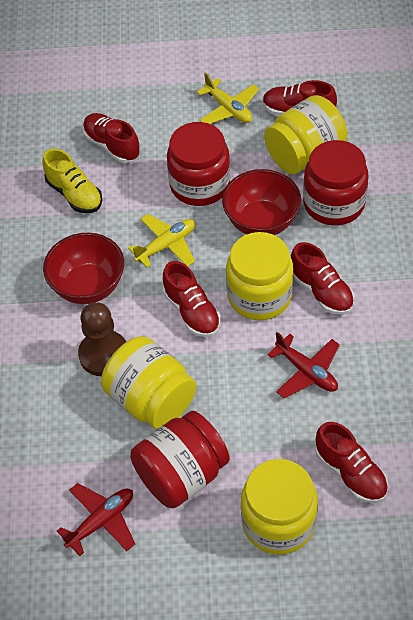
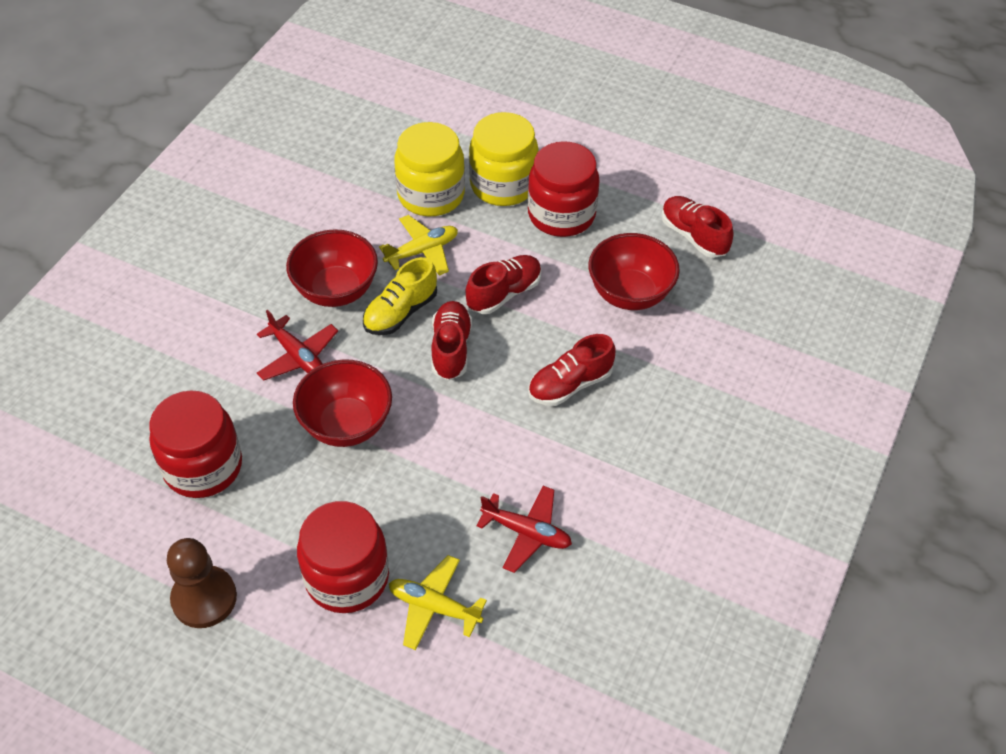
red bowl: [43,233,124,304] [222,169,301,235] = 2 -> [286,229,378,307] [293,359,392,447] [588,233,680,310] = 3
red shoe: [83,113,140,163] [163,261,221,337] [263,80,337,116] [291,242,354,315] [315,422,388,503] = 5 -> [431,301,472,380] [466,255,542,314] [528,334,616,406] [662,196,733,258] = 4
yellow jar: [101,336,196,429] [226,232,294,320] [241,459,318,555] [264,95,347,174] = 4 -> [394,122,465,216] [469,112,538,206] = 2

